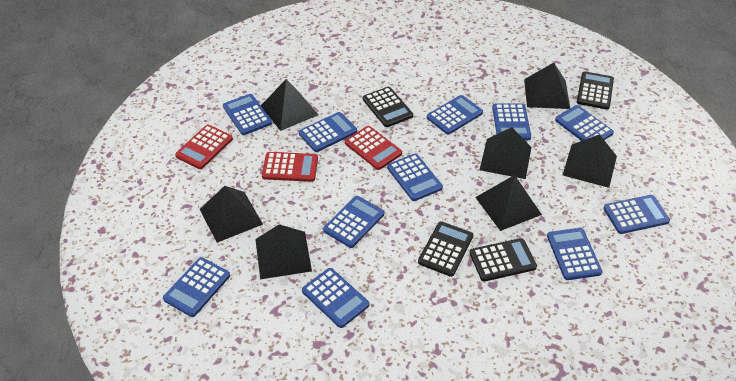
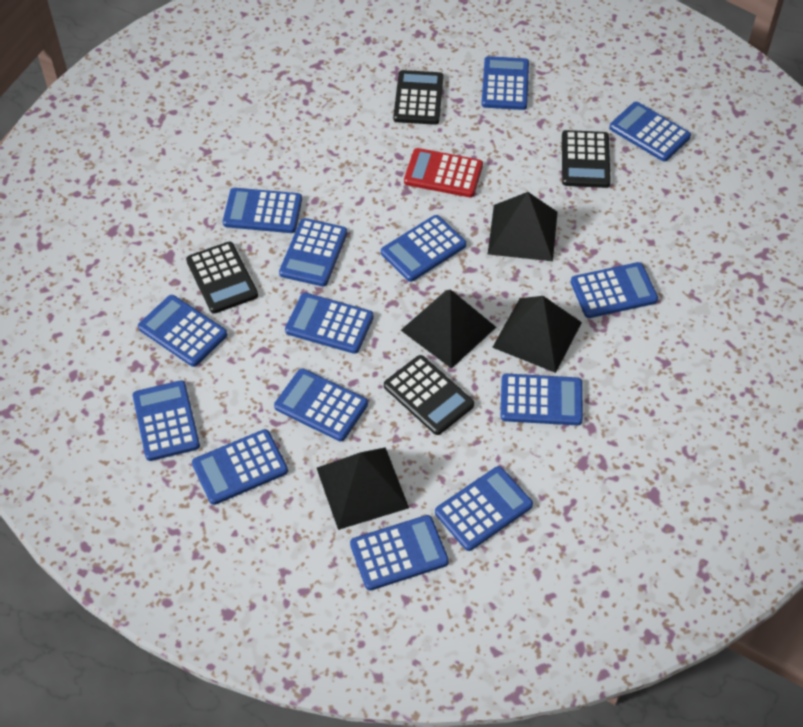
black pyramid: [200,186,263,243] [255,224,312,279] [261,79,318,131] [475,175,542,231] [480,127,532,179] [524,63,570,109] [563,134,617,188] = 7 -> [317,447,409,530] [401,289,496,369] [488,192,558,261] [492,296,582,373] = 4
blue calculator: [163,257,230,317] [223,94,272,135] [299,112,357,152] [302,268,369,328] [323,196,384,248] [387,154,443,201] [427,95,483,135] [492,103,531,140] [547,228,602,280] [555,105,614,141] [603,195,670,234] = 11 -> [133,380,200,461] [138,295,227,367] [192,429,288,505] [223,188,302,233] [274,368,368,441] [279,218,347,287] [285,293,374,354] [350,515,449,591] [381,215,466,282] [435,466,533,551] [481,56,529,110] [501,374,583,425] [571,262,658,318] [609,102,691,162] = 14
red calculator: [175,125,233,169] [262,152,318,182] [345,126,402,170] = 3 -> [404,148,483,197] = 1

